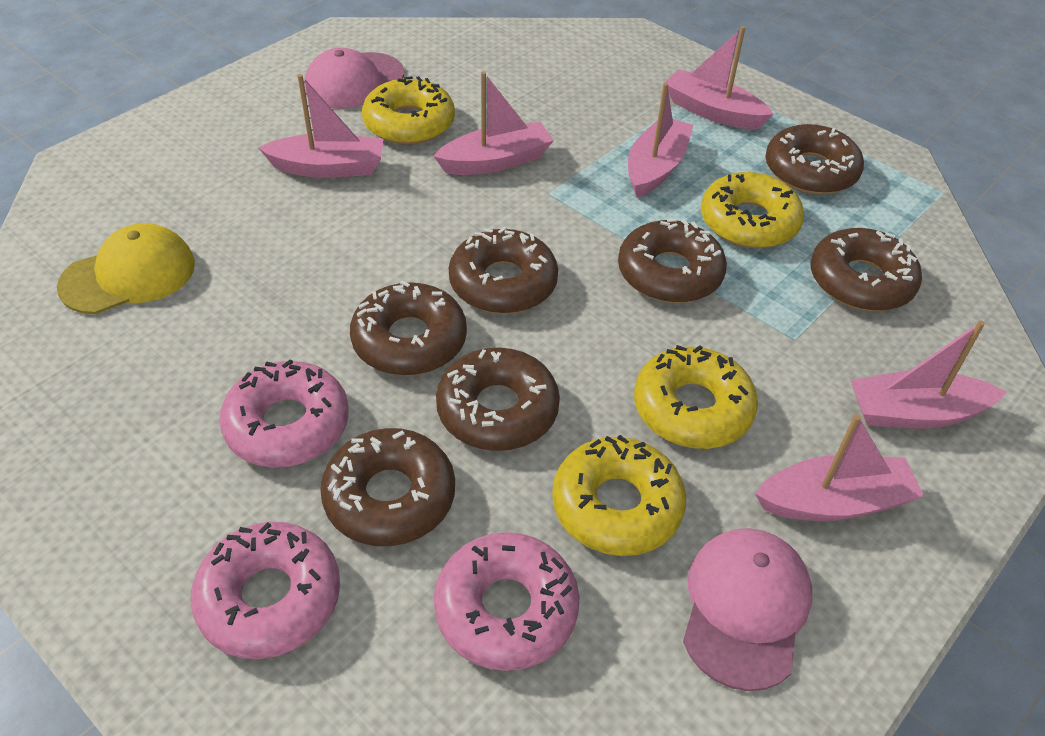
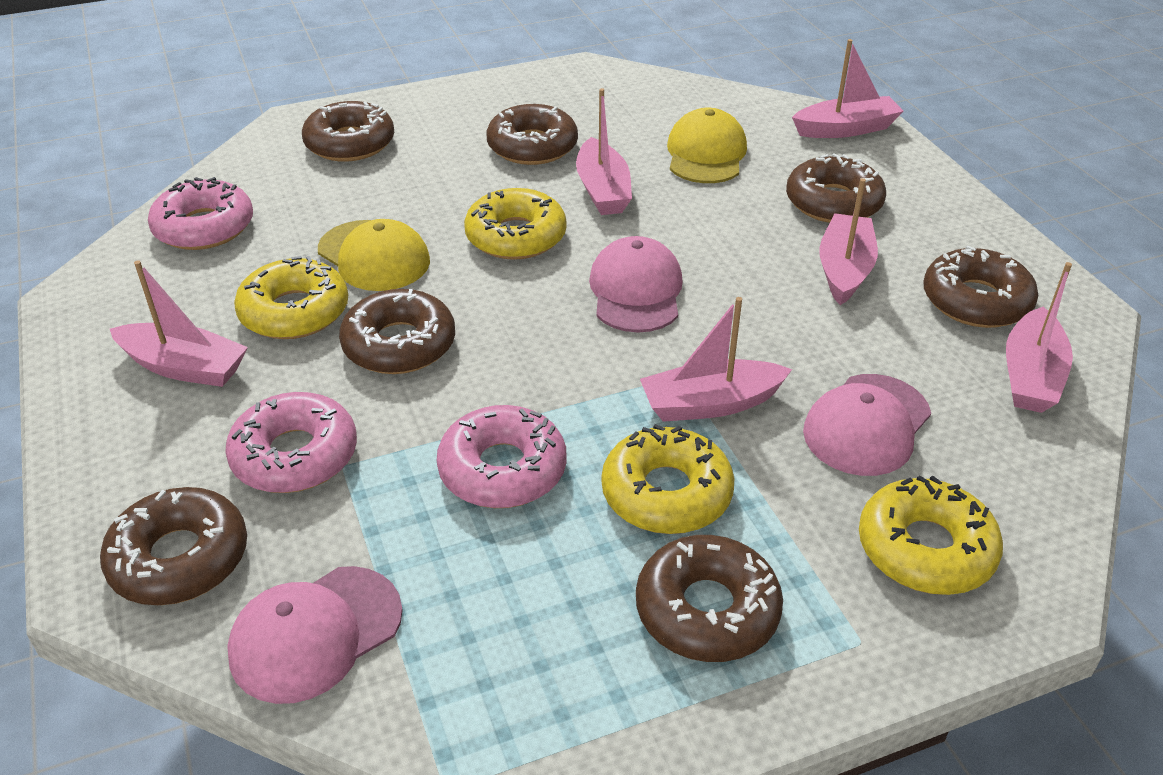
pink cap: [304,48,404,109] [683,528,812,691] = 2 -> [227,566,402,704] [589,236,683,333] [803,374,931,476] = 3
yellow cap: [57,223,195,314] = 1 -> [318,219,430,291] [667,108,747,183] = 2

